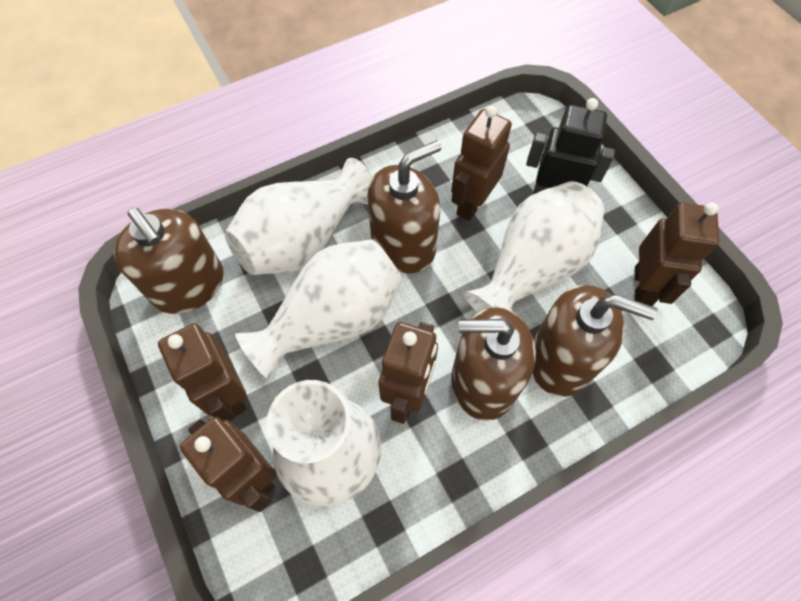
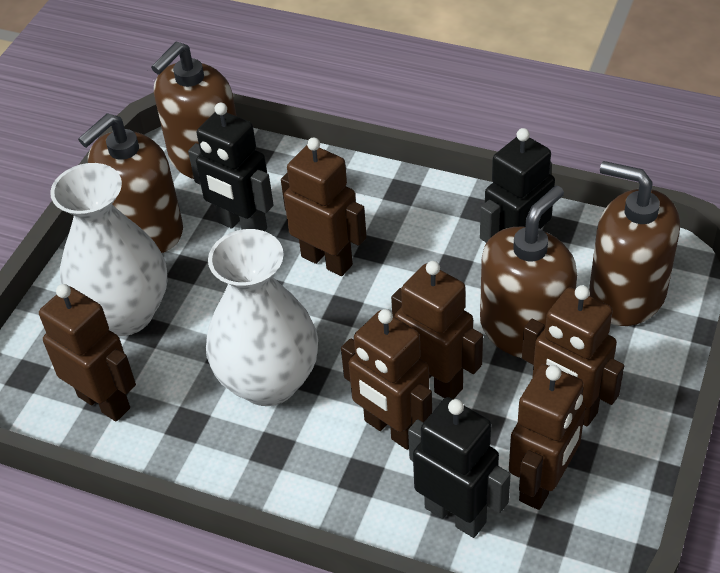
black robot: [526,98,615,194] = 1 -> [188,102,274,231] [408,397,511,538] [480,128,555,243] = 3
brown robot: [158,323,247,421] [180,417,276,512] [378,322,438,424] [451,106,512,221] [635,202,719,306] = 5 -> [39,284,136,421] [281,138,367,276] [341,309,432,450] [391,261,483,399] [509,364,585,510] [522,285,624,426] = 6
white vase: [225,158,373,275] [235,239,402,381] [266,380,381,506] [464,181,604,313] = 4 -> [50,163,167,336] [206,229,318,406] = 2

